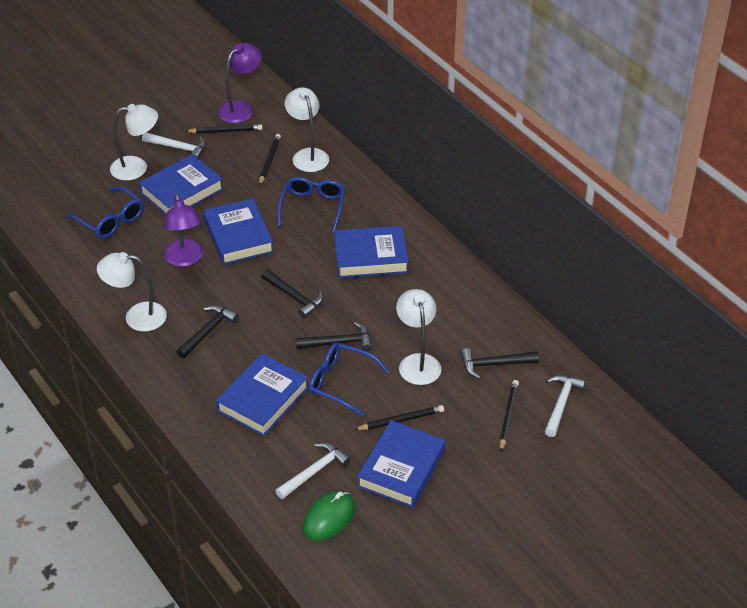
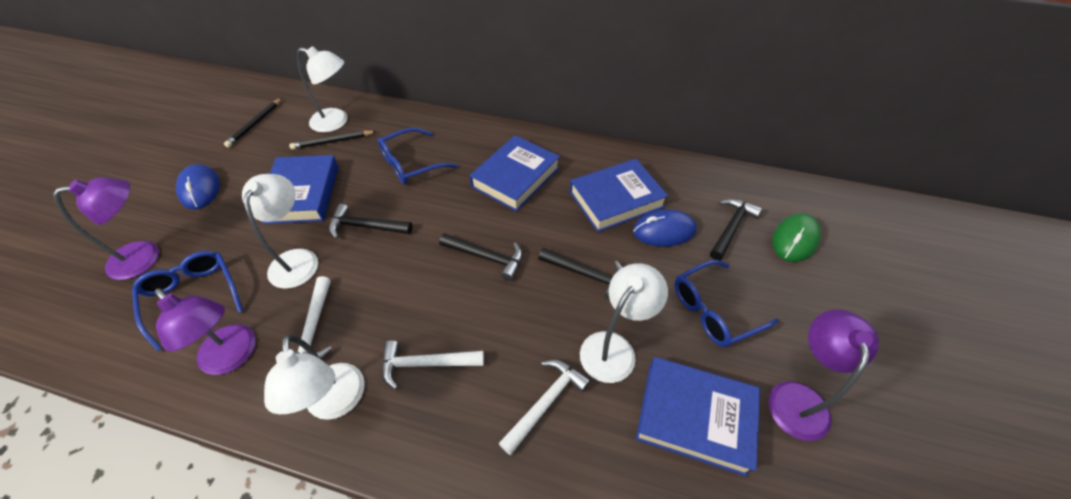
black pencil: [185,124,263,134] [259,134,281,186] [354,405,444,430] [500,380,519,451] = 4 -> [224,98,282,148] [289,131,377,150] = 2
blue book: [139,154,223,215] [203,198,274,265] [216,353,309,436] [334,226,409,278] [357,420,446,508] = 5 -> [262,155,339,224] [469,135,560,212] [570,159,668,232] [636,357,760,477] = 4
blue mouse: none = 0 -> [176,164,220,210] [633,209,697,247] = 2
purple lamp: [164,194,203,267] [218,43,262,123] = 2 -> [53,177,159,280] [155,288,256,375] [768,309,879,441] = 3

